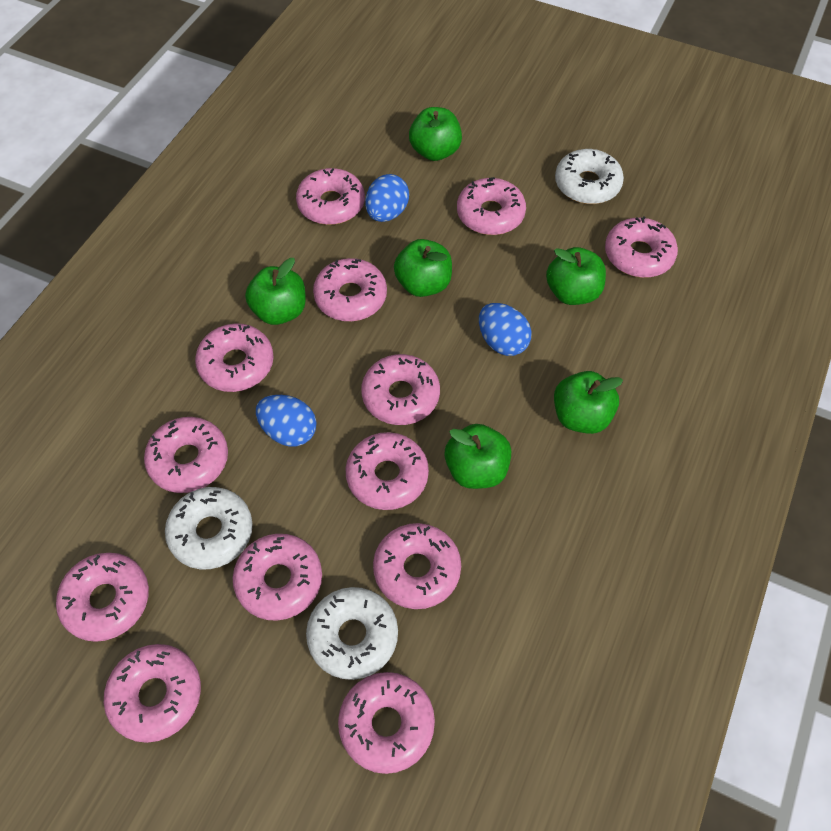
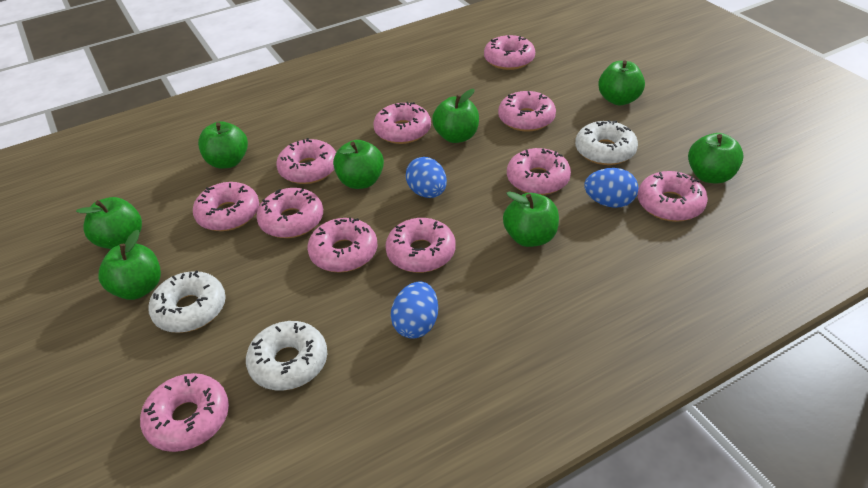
green apple: [245,258,306,325] [394,239,452,297] [409,107,462,161] [445,424,511,489] [546,247,606,305] [554,371,623,434] = 6 -> [76,197,142,249] [98,230,161,300] [198,121,248,169] [333,140,384,189] [432,89,479,143] [503,191,559,247] [598,61,645,105] [688,133,744,184] = 8
pink donut: [56,553,149,642] [104,644,201,743] [144,417,228,493] [195,323,274,392] [233,534,322,621] [296,168,365,225] [313,258,387,321] [338,672,435,774] [346,432,429,510] [361,354,440,425] [373,523,461,609] [457,177,526,235] [605,216,678,278] = 13 -> [140,373,229,452] [193,182,259,231] [256,188,323,238] [276,138,336,184] [307,217,377,273] [373,102,431,144] [385,218,456,273] [484,35,535,70] [498,91,556,132] [507,148,571,195] [638,171,708,222] = 11

